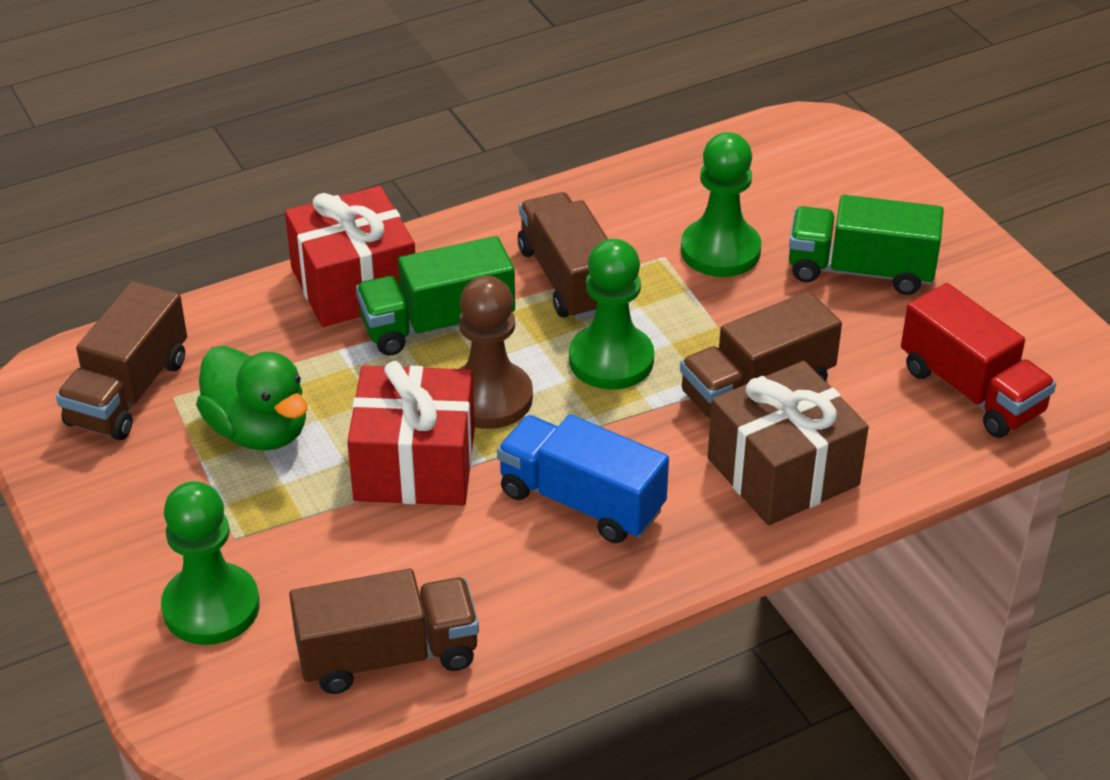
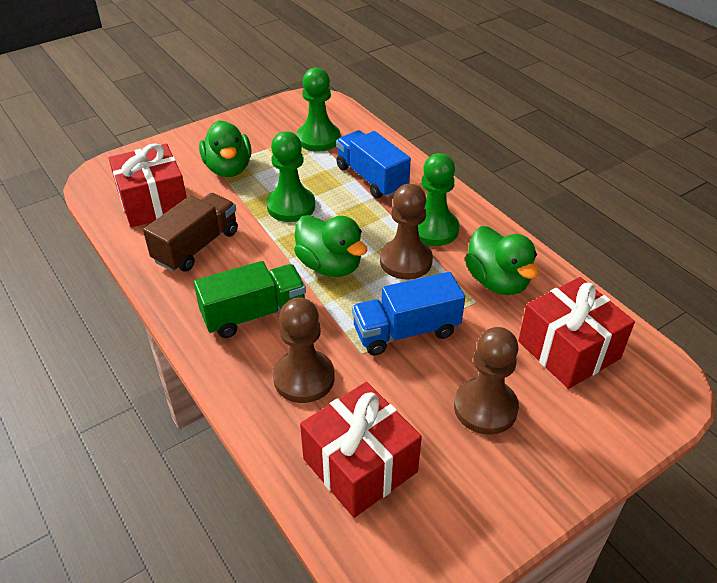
blue truck: [497,414,669,543] = 1 -> [336,130,411,198] [352,272,465,356] = 2
brown gift: [708,361,869,526] = 1 -> none = 0
brown pawn: [459,276,533,429] = 1 -> [273,298,335,403] [380,184,433,279] [454,327,519,435] = 3
brown truck: [56,281,187,440] [289,569,479,694] [518,192,608,320] [680,291,842,419] = 4 -> [143,193,238,272] = 1
green duck: [196,346,308,451] = 1 -> [199,120,252,177] [294,215,368,277] [465,226,539,295] = 3
green truck: [356,236,515,356] [789,195,944,295] = 2 -> [194,261,306,338] = 1
red gift: [285,186,415,327] [347,361,475,505] = 2 -> [108,143,187,227] [300,382,422,518] [518,277,635,389] = 3
red truck: [901,283,1056,438] = 1 -> none = 0

